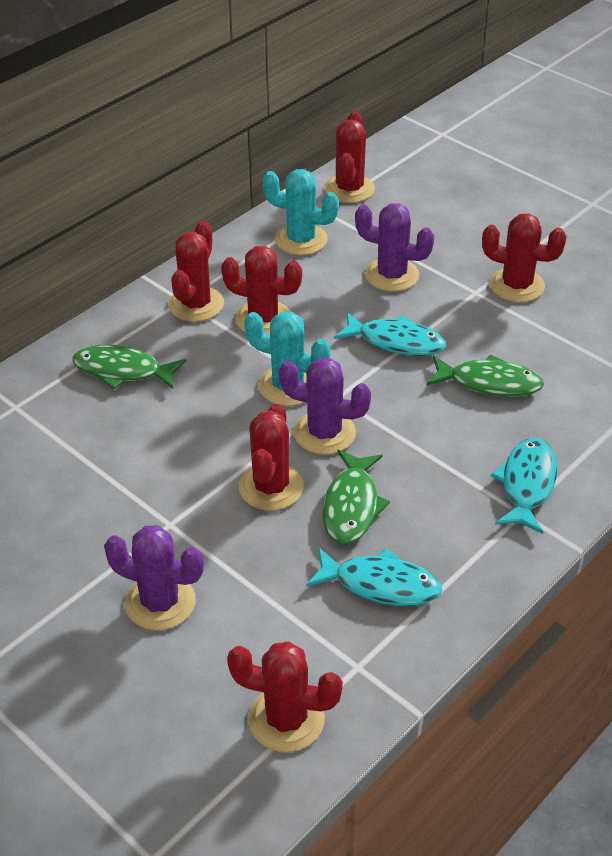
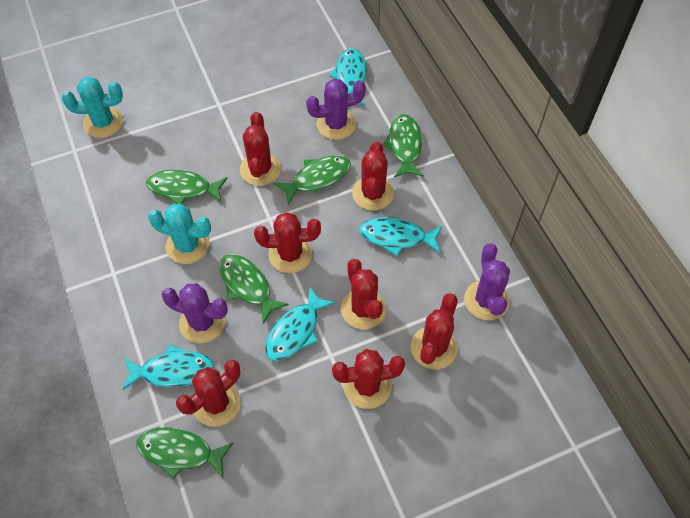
green fish: [72,345,186,389] [322,450,390,544] [427,354,544,397] = 3 -> [136,427,233,480] [146,170,227,204] [219,254,289,324] [274,155,351,205] [382,114,424,177] = 5
red cactus: [168,221,224,322] [221,246,302,335] [227,641,343,752] [239,404,304,511] [325,111,375,203] [482,213,567,302] = 6 -> [176,360,241,427] [240,112,281,186] [254,212,321,273] [332,349,405,409] [341,259,386,329] [352,142,394,211] [411,293,458,369] = 7
turquoise fish: [306,548,442,606] [334,312,446,356] [491,438,558,534] = 3 -> [122,344,214,390] [265,286,336,361] [329,48,367,105] [359,217,442,256] = 4

